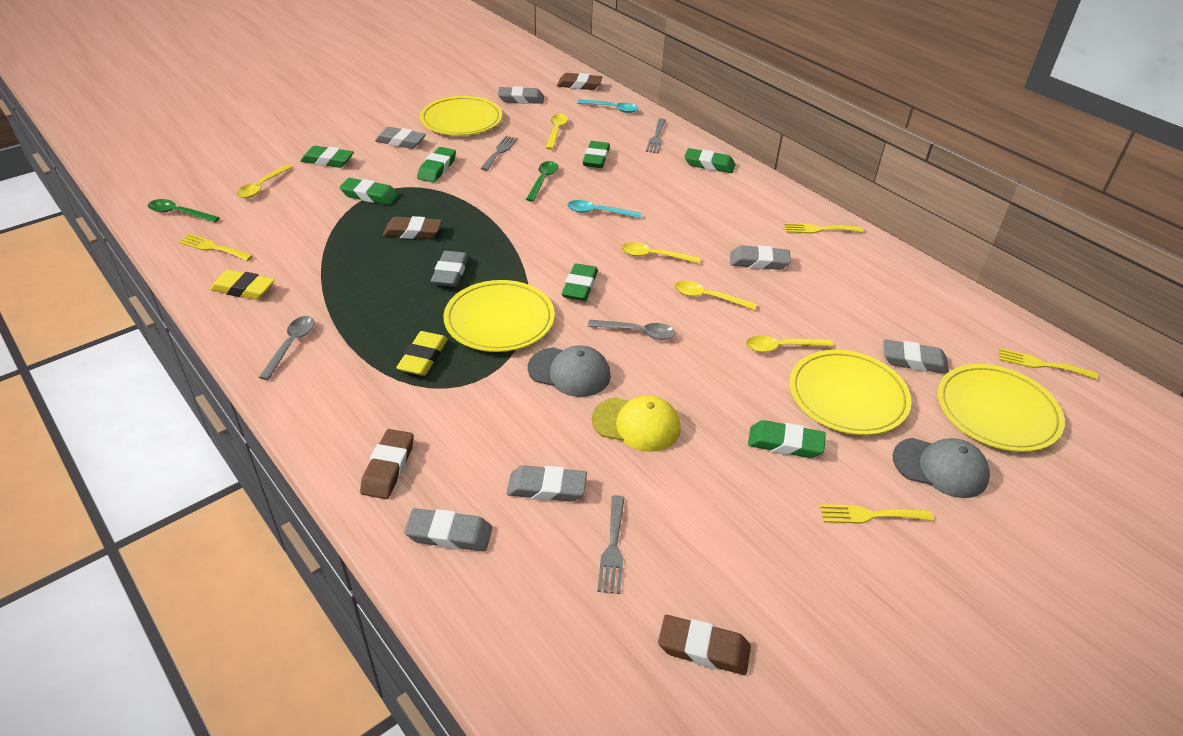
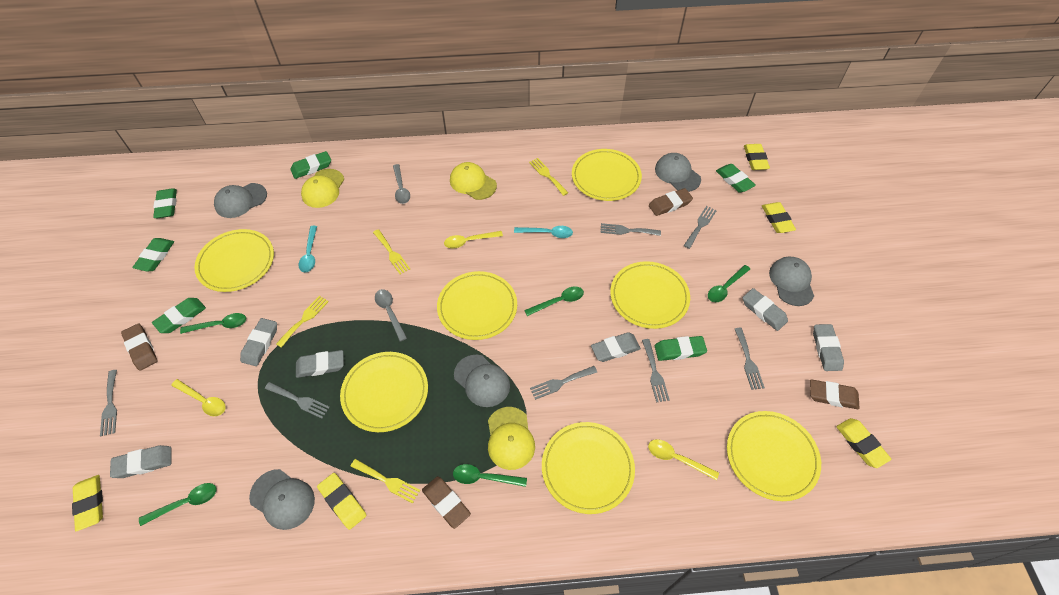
green eraser: [300,146,354,168] [339,178,398,205] [417,147,456,183] [562,263,598,301] [582,141,610,168] [684,148,736,173] [748,420,826,458] = 7 -> [132,238,174,271] [152,298,206,333] [153,188,177,218] [290,151,331,179] [655,336,707,361] [716,164,756,193] = 6
green spoon: [148,199,220,223] [526,161,558,202] = 2 -> [139,483,216,526] [180,313,246,334] [453,464,527,487] [524,286,584,316] [708,265,750,302] = 5
grey cap: [528,345,611,397] [893,438,990,498] = 2 -> [214,183,267,218] [249,469,315,530] [454,355,510,407] [655,153,701,192] [769,257,814,306] = 5
grey eraser: [375,127,426,149] [404,508,492,551] [431,251,469,287] [498,86,544,104] [507,465,587,502] [730,245,791,270] [883,340,949,374] = 7 -> [110,445,171,478] [240,318,277,366] [296,350,344,378] [591,332,641,362] [743,288,788,331] [813,324,844,371] = 6
grey fork: [480,136,518,171] [597,495,625,594] [646,118,666,153] = 3 -> [100,370,117,436] [265,382,330,419] [530,366,597,400] [600,223,661,236] [642,339,670,402] [684,206,717,249] [735,328,765,390] = 7
yellow cap: [592,395,681,452] = 1 -> [301,169,344,208] [450,162,497,200] [488,407,535,470] = 3
yellow eraser: [210,270,275,300] [396,331,448,376] = 2 -> [72,475,103,531] [317,473,367,530] [744,144,770,170] [762,202,796,233] [836,418,891,468] = 5
yellow plate: [420,96,502,136] [444,280,555,352] [789,350,912,435] [937,364,1065,452] = 4 -> [195,229,274,292] [340,352,428,432] [437,271,517,340] [542,422,635,514] [572,149,642,201] [610,261,690,329] [727,411,821,501] = 7
yellow spoon: [236,164,292,198] [546,114,568,150] [621,242,700,263] [674,281,757,310] [746,335,833,352] = 5 -> [171,379,226,416] [444,231,503,248] [648,439,719,481] = 3

